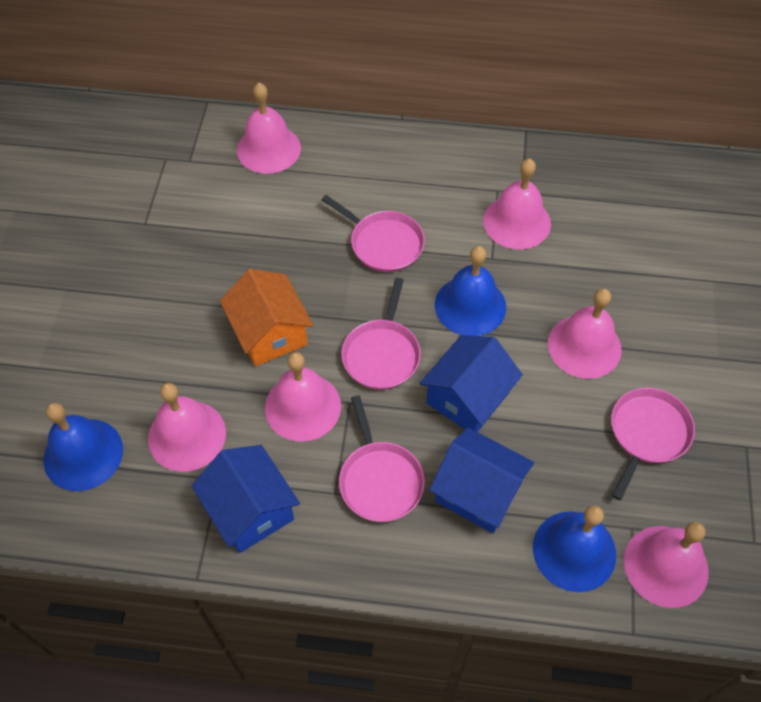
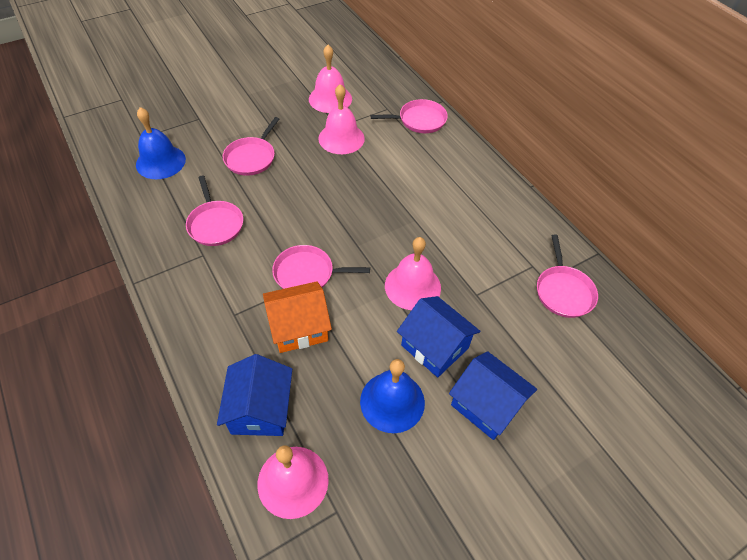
blue bell: [44,403,123,491] [435,246,506,336] [533,506,616,592] = 3 -> [136,107,186,179] [360,359,425,433] = 2
pink bell: [148,383,226,472] [237,83,301,174] [265,352,341,442] [483,158,551,249] [548,289,622,379] [624,522,709,608] = 6 -> [258,445,329,519] [309,45,352,113] [318,84,365,154] [385,237,441,310] = 4
pink pan: [322,195,425,272] [339,395,425,522] [341,278,421,390] [611,388,695,500] = 4 -> [186,175,243,246] [223,117,279,176] [272,245,370,289] [370,99,448,133] [537,235,598,318] = 5

